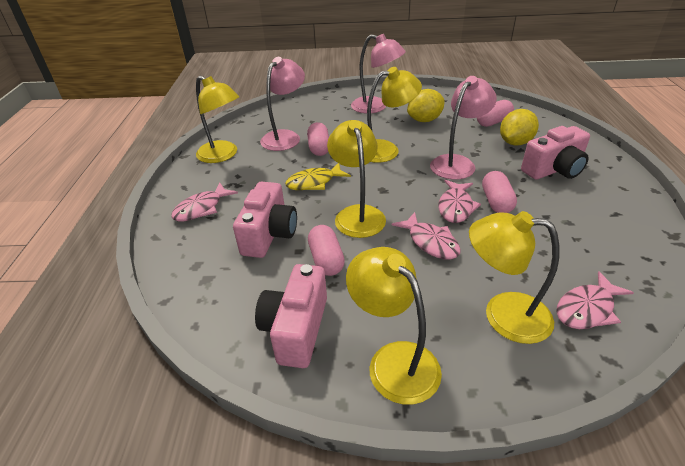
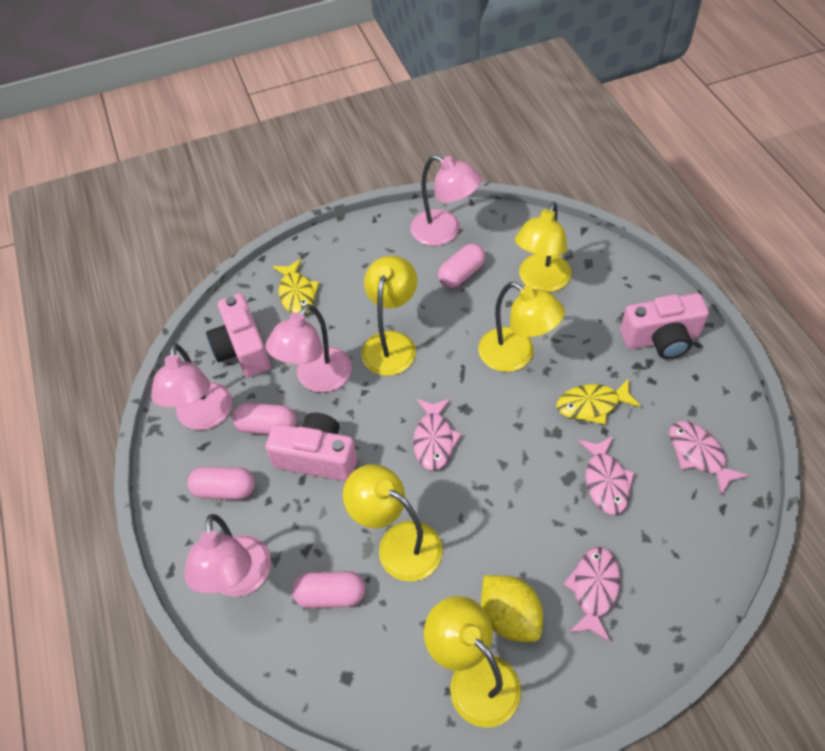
pink lamp: [260,57,305,151] [351,34,406,114] [430,76,497,180] = 3 -> [151,343,232,430] [184,514,271,596] [266,304,352,393] [410,155,482,246] = 4
yellow fish: [285,163,351,190] = 1 -> [272,259,319,314] [557,378,641,425] = 2
yellow lemon: [407,89,445,122] [500,109,539,146] = 2 -> [481,575,543,642] = 1

